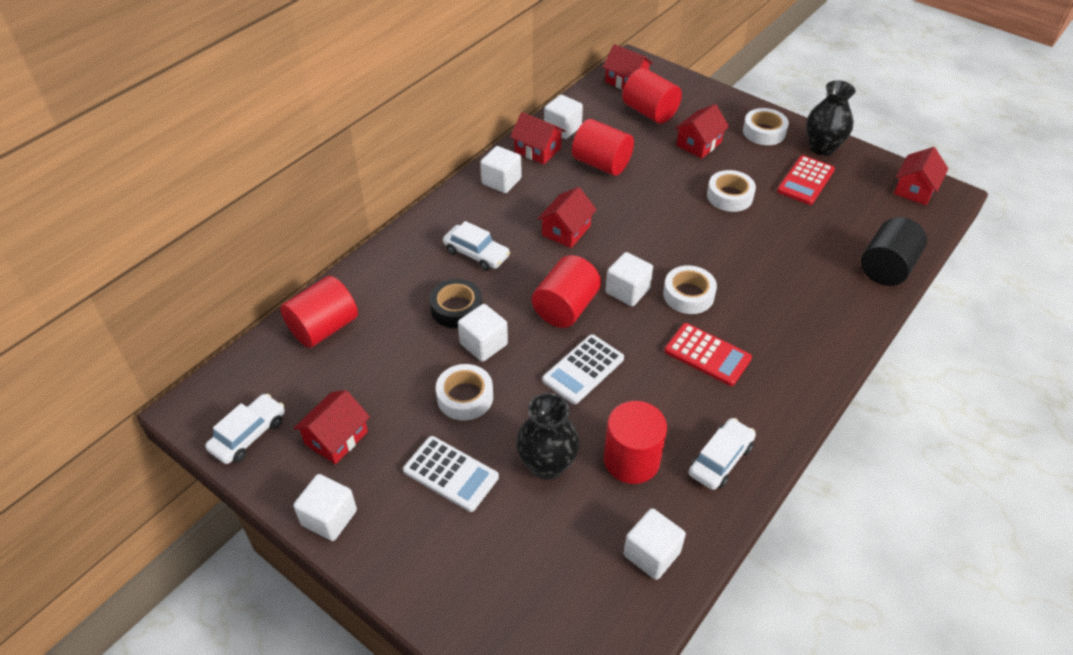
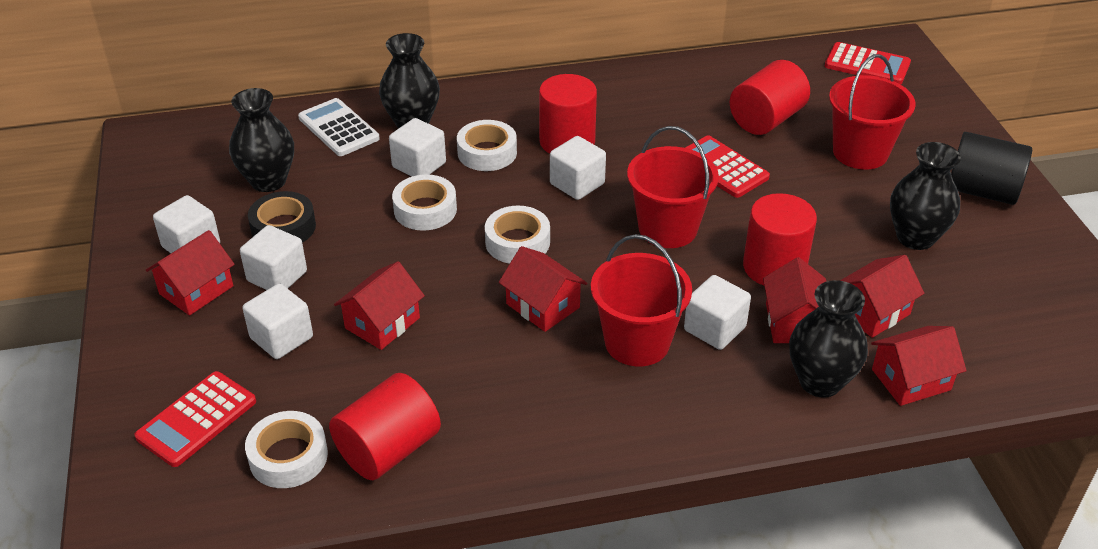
black vase: [516,393,579,480] [806,80,856,156] = 2 -> [229,88,294,192] [379,33,440,129] [789,280,868,398] [890,142,961,250] = 4
red bucket: none = 0 -> [591,234,692,366] [627,126,719,248] [829,54,915,170] = 3
red calculator: [664,323,752,386] [777,155,835,205] = 2 -> [134,371,256,467] [685,135,770,198] [825,42,911,85] = 3
red cylinder: [280,276,358,348] [532,255,601,328] [572,119,634,176] [604,401,667,484] [622,68,682,124] = 5 -> [329,373,441,480] [539,74,597,154] [730,60,810,135] [743,193,817,286] = 4
white calculator: [403,436,499,512] [542,335,624,404] = 2 -> [298,98,380,156] = 1
white car: [205,393,285,464] [443,221,510,271] [689,418,756,490] = 3 -> none = 0

